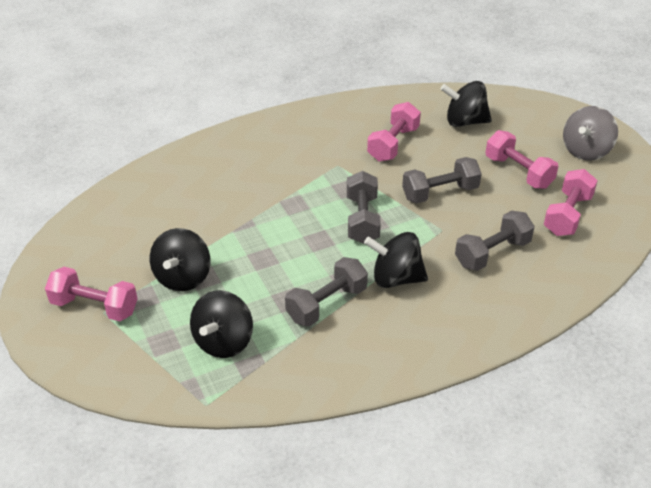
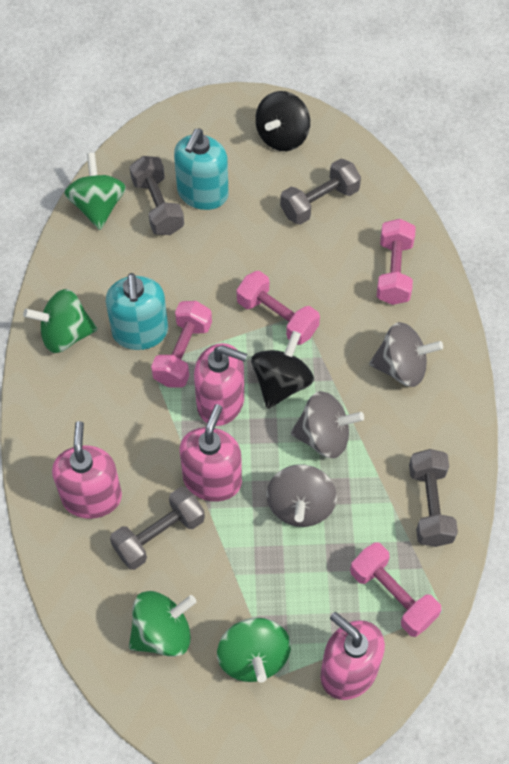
black spinning top: [150,228,210,291] [190,290,253,358] [364,232,428,288] [440,81,492,127] = 4 -> [251,331,314,409] [255,91,310,151] = 2
green spinning top: none = 0 -> [23,289,98,353] [64,153,126,230] [129,591,197,657] [217,618,291,683] = 4
grey spinning top: [563,106,618,161] = 1 -> [266,465,337,527] [291,391,364,458] [369,322,443,387] = 3
pink soap dispenser: none = 0 -> [52,421,122,519] [179,404,242,502] [194,343,247,426] [320,612,385,700] = 4
turquoise soap dispenser: none = 0 -> [106,273,168,350] [174,129,229,210] = 2

